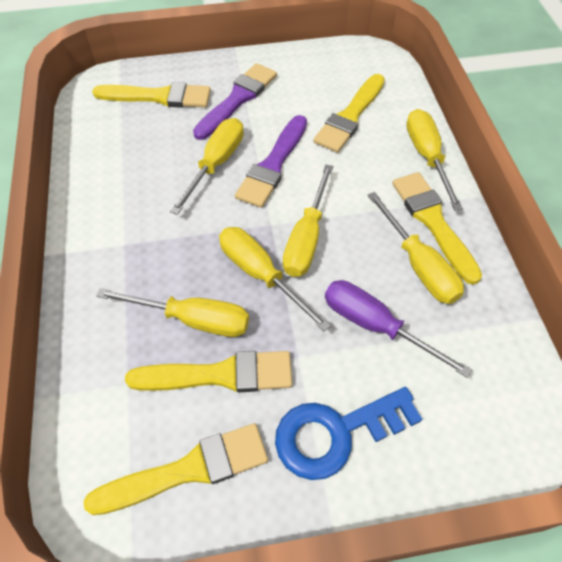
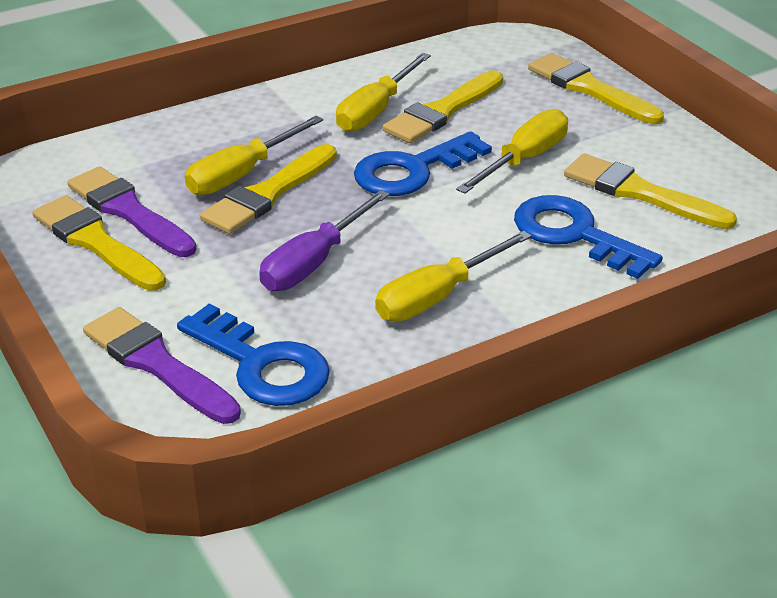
blue key: [275,387,422,480] = 1 -> [177,304,330,406] [354,131,492,196] [514,195,663,279] = 3
yellow screwdriver: [96,288,249,337] [170,118,244,215] [219,227,331,332] [283,164,333,277] [367,192,464,304] [406,109,463,211] = 6 -> [185,116,323,195] [336,53,431,132] [375,231,532,321] [456,109,568,194] = 4

